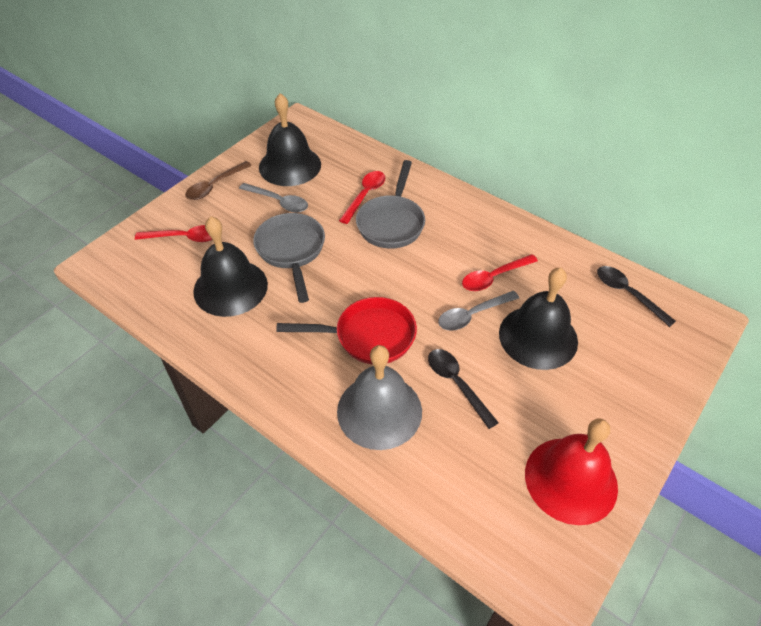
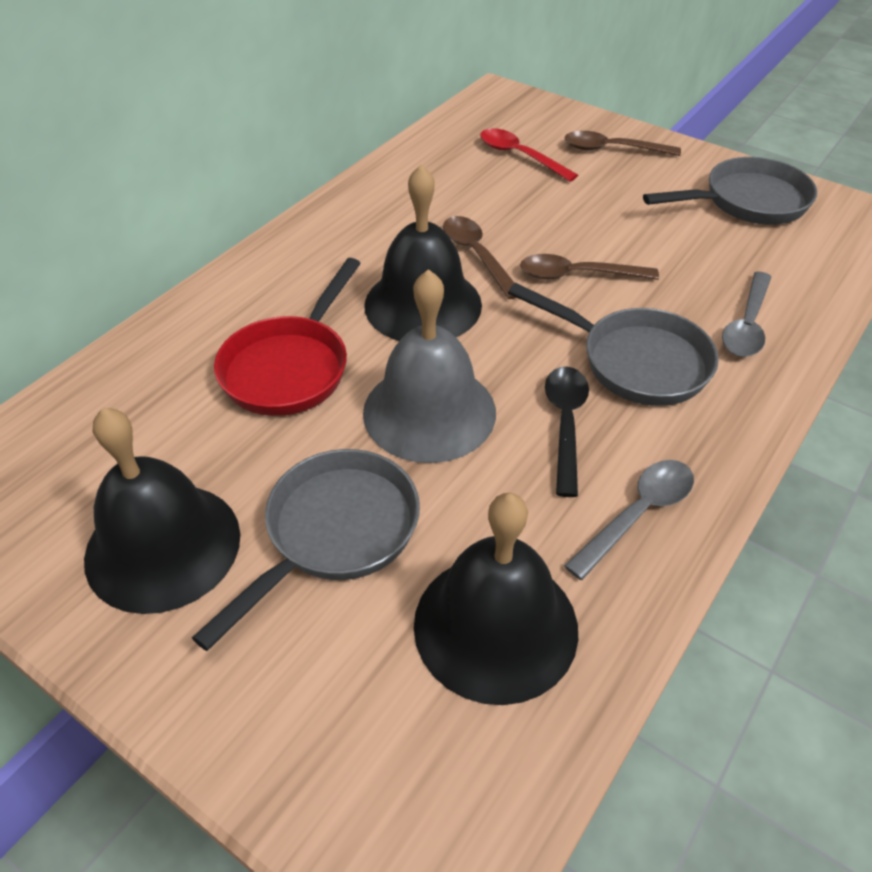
black spoon: [428,349,499,429] [597,266,676,327] = 2 -> [545,367,589,497] = 1
brown spoon: [185,161,252,200] = 1 -> [443,216,517,299] [520,254,659,280] [564,131,681,156] = 3
grey pan: [253,213,325,303] [356,160,425,249] = 2 -> [192,449,420,651] [508,283,719,406] [643,157,817,225] = 3
red bell: [525,419,618,525] = 1 -> none = 0
red spoon: [135,225,212,242] [339,171,385,224] [462,254,538,291] = 3 -> [480,128,578,182] = 1

